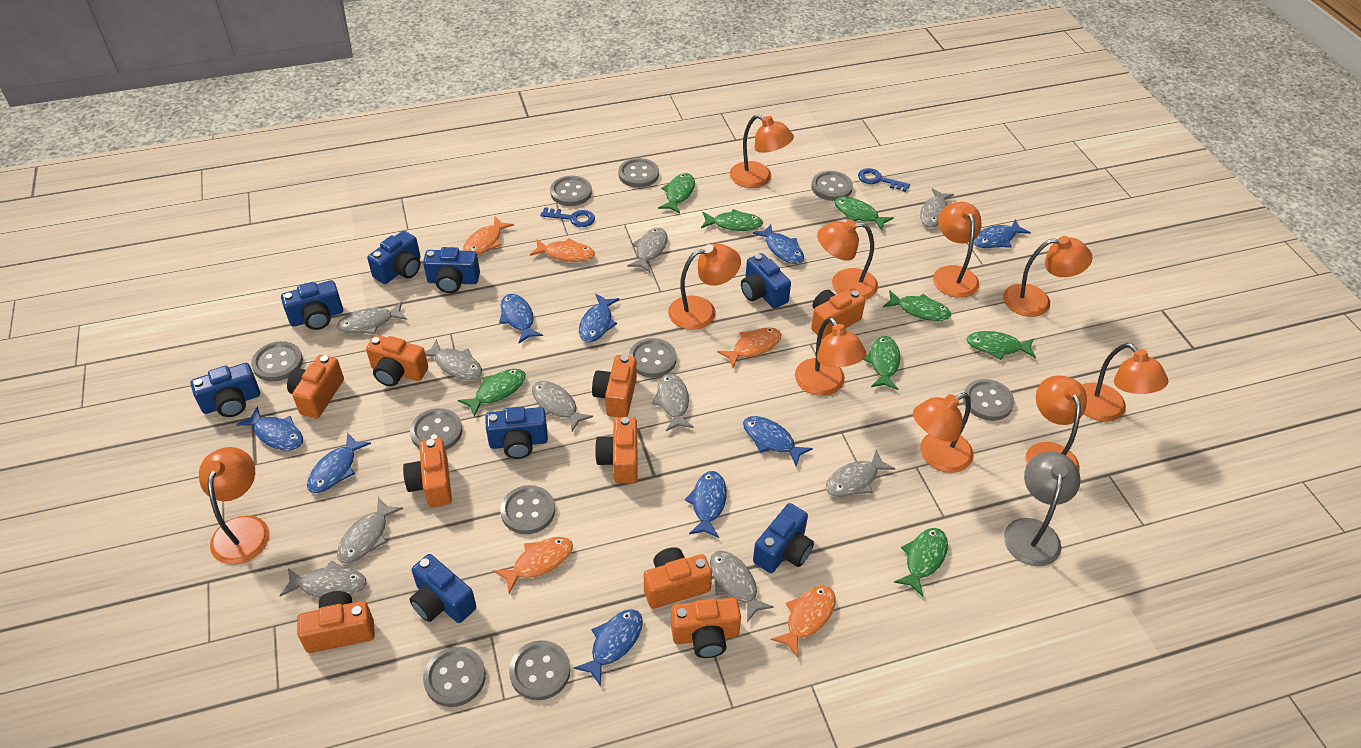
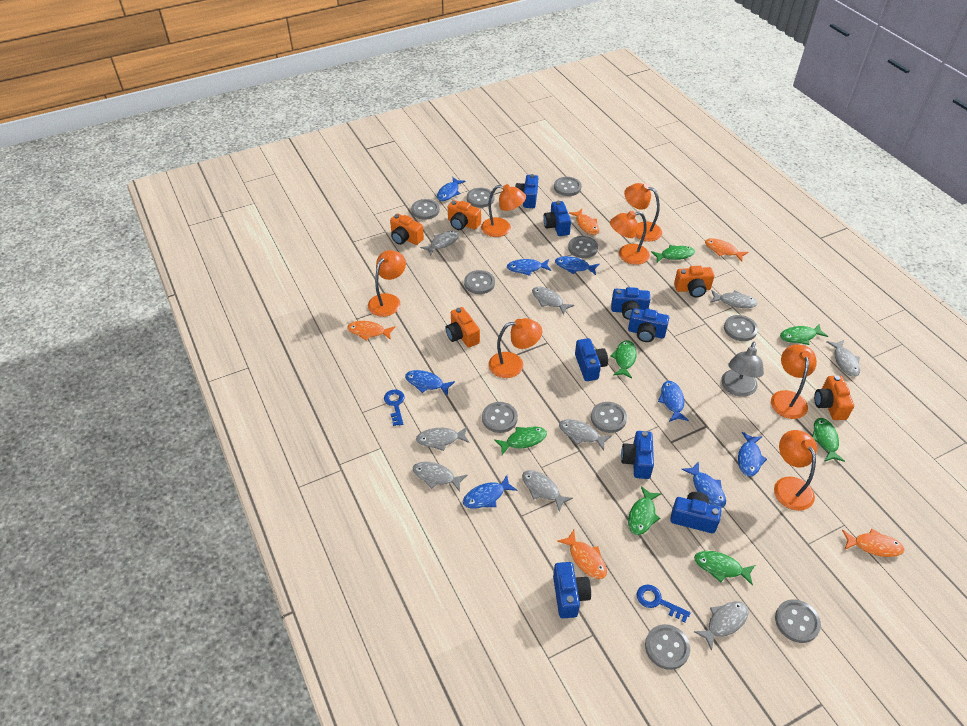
blue fish: [236,406,303,451] [307,433,371,493] [499,294,543,343] [574,609,643,686] [579,294,620,342] [685,471,727,538] [743,416,813,466] [752,224,804,264] [974,219,1031,248] = 9 -> [405,370,455,396] [437,177,466,201] [463,475,518,509] [507,259,551,276] [555,256,599,275] [658,381,689,422] [681,462,726,508] [738,432,767,476] = 8
green fish: [458,369,526,417] [658,173,695,214] [701,209,763,231] [834,197,894,231] [863,336,900,390] [883,290,951,321] [894,528,948,597] [966,331,1036,360] = 8 -> [494,427,547,455] [610,340,637,378] [628,486,662,535] [651,245,695,262] [694,551,755,586] [780,324,828,345] [812,418,845,462] = 7
grey fish: [279,560,367,598] [337,302,407,334] [337,497,403,564] [425,339,482,380] [532,381,593,431] [627,228,668,272] [652,373,694,431] [710,550,774,622] [826,450,895,497] [920,188,954,228] = 10 -> [413,462,467,492] [416,427,470,451] [420,231,459,255] [522,470,573,512] [532,287,574,315] [559,419,612,450] [694,601,748,651] [710,290,758,308] [827,340,860,377] = 9
orange camera: [287,355,344,418] [297,591,375,653] [366,335,428,386] [403,438,452,507] [592,355,637,417] [595,417,637,483] [644,547,712,609] [671,597,741,658] [811,289,865,339] = 9 -> [390,214,424,245] [445,307,480,348] [448,200,481,230] [674,266,714,297] [814,375,854,420] = 5
orange lamp: [199,447,270,565] [668,244,741,330] [730,114,794,188] [795,317,867,396] [817,219,878,300] [913,393,974,473] [933,202,982,298] [1003,236,1093,317] [1025,375,1087,470] [1082,343,1168,422] = 10 -> [368,250,406,317] [481,184,526,237] [489,318,542,378] [610,211,650,265] [624,183,662,241] [771,344,817,419] [774,430,817,511] = 7

